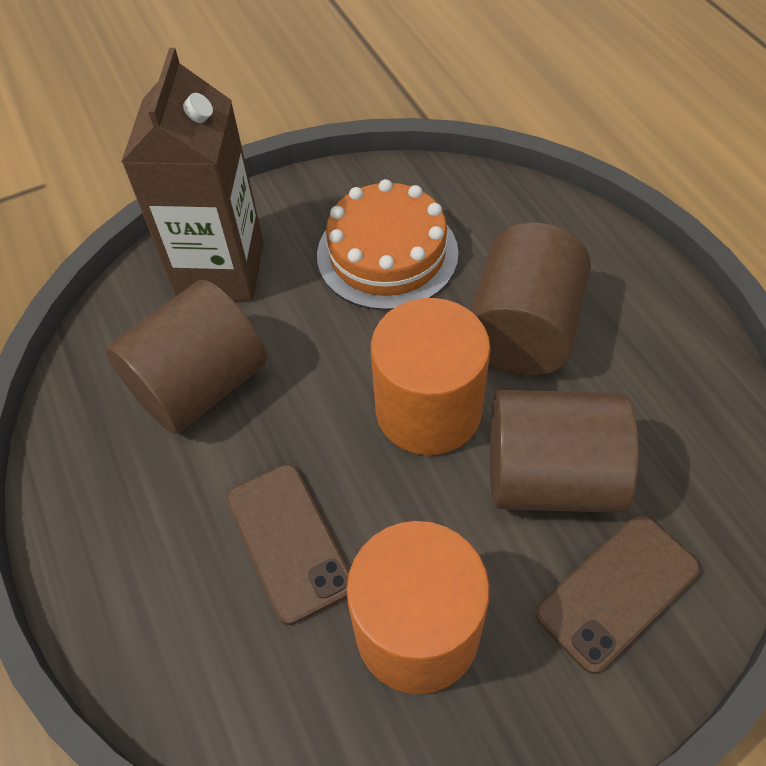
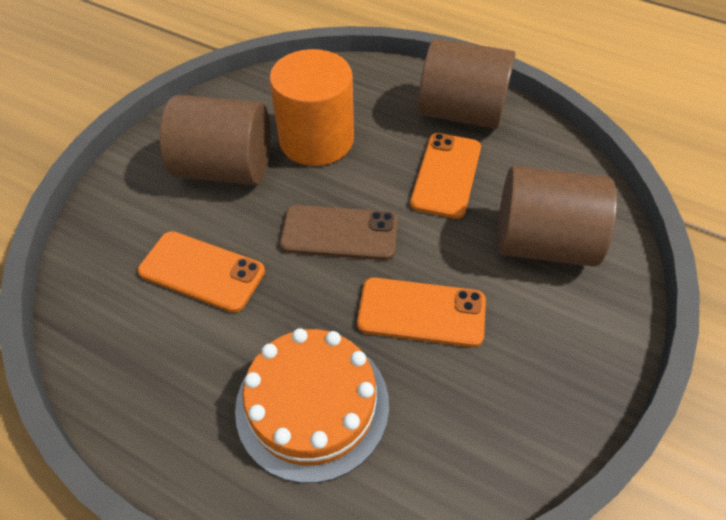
brown carton: [121,48,264,301] = 1 -> none = 0
brown phone: [226,464,349,625] [535,515,700,674] = 2 -> [280,205,398,260] = 1
orange cylinder: [346,521,490,694] [371,298,491,455] = 2 -> [269,49,354,166] = 1
orange phone: none = 0 -> [138,231,265,313] [357,277,486,347] [410,133,481,219] = 3

